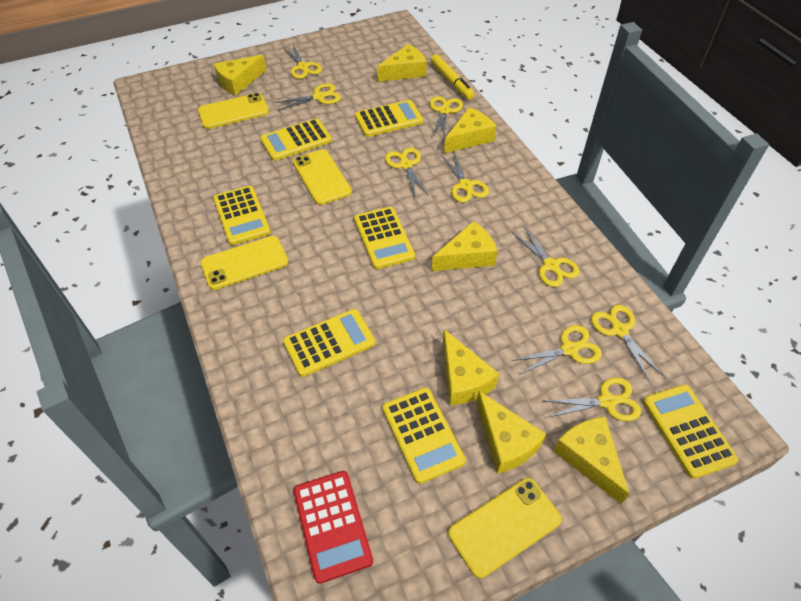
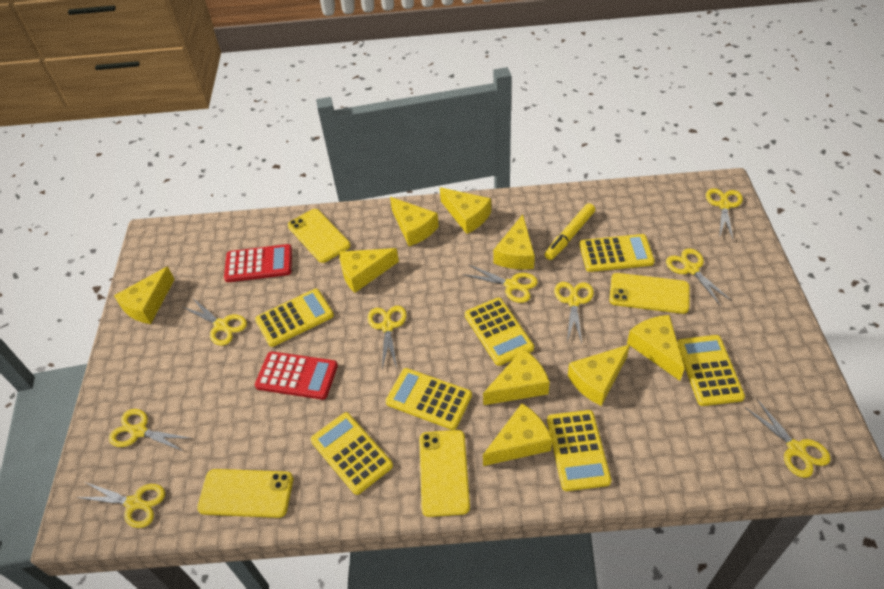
red calculator: [293,471,373,584] = 1 -> [224,244,292,282] [255,351,338,400] = 2
yellow cheese: [214,55,266,96] [377,44,427,82] [432,221,498,271] [443,329,499,405] [444,107,496,153] [476,391,546,474] [553,417,629,504] = 7 -> [114,266,175,324] [339,248,399,293] [390,197,439,246] [440,187,491,234] [483,349,550,405] [483,403,552,466] [493,214,535,270] [568,344,630,406] [627,315,685,381] = 9

